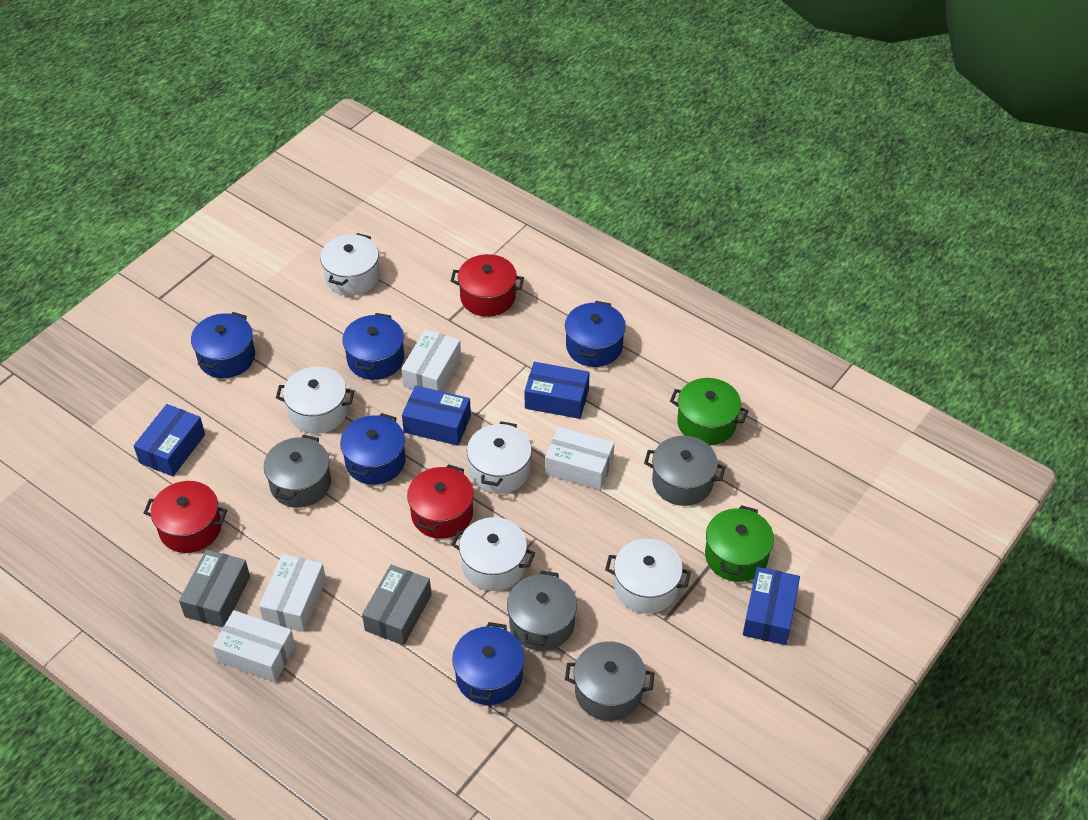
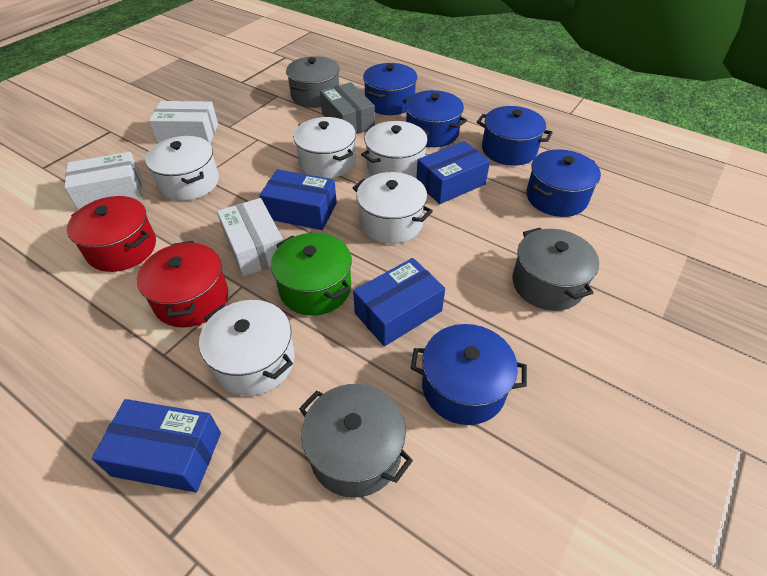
green pot: [670,378,748,446] [705,505,774,582] = 2 -> [271,233,352,316] = 1
grey box: [179,550,250,628] [362,565,431,645] = 2 -> [320,82,375,134] = 1
grey pot: [264,435,331,508] [507,570,577,651] [565,641,654,721] [644,436,725,506] = 4 -> [286,56,340,108] [299,384,413,498] [512,228,599,311] = 3
red pot: [144,481,227,553] [407,464,474,539] [451,254,524,317] = 3 -> [67,196,156,272] [137,241,228,328] = 2
white box: [213,610,295,682] [259,554,326,632] [401,329,461,391] [545,427,614,490] = 4 -> [64,152,142,210] [149,101,218,143] [217,198,283,277] = 3

